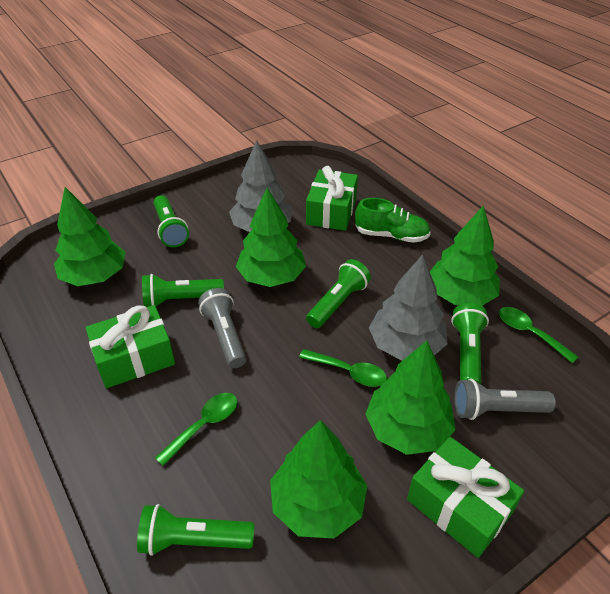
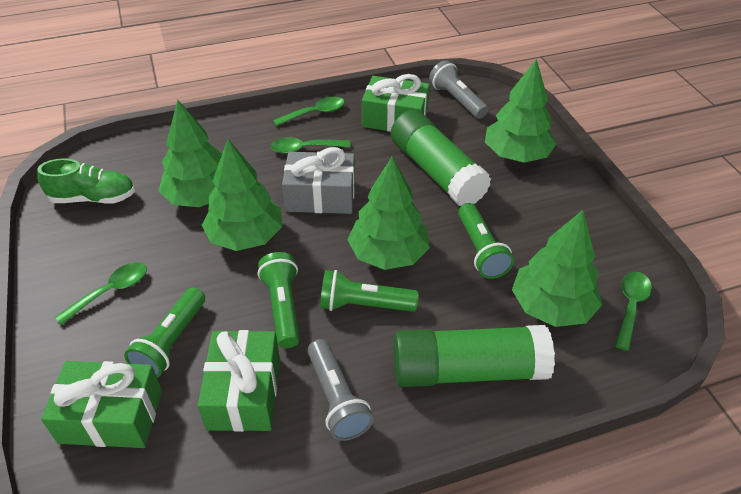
green flashlight: [137,504,255,556] [142,274,224,307] [153,195,189,247] [306,259,371,328] [451,303,489,384] = 5 -> [124,287,205,378] [258,252,300,348] [320,270,419,312] [458,203,514,279] = 4
green glue stick: none = 0 -> [391,110,491,206] [394,325,555,387] = 2
green spoon: [155,393,237,466] [299,349,387,387] [499,307,578,363] = 3 -> [55,262,147,325] [270,137,350,154] [273,97,345,126] [615,272,652,351] = 4
grey gift: none = 0 -> [282,147,355,214] = 1
grey tree: [229,140,293,232] [369,255,448,361] = 2 -> none = 0

